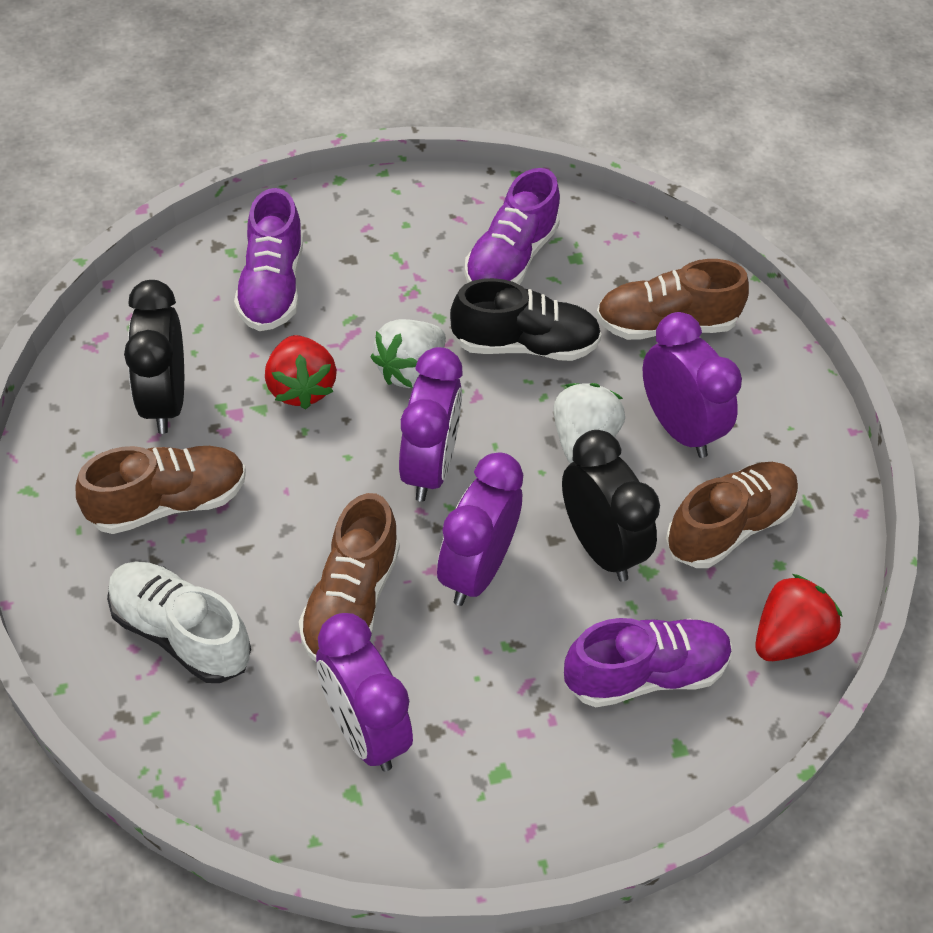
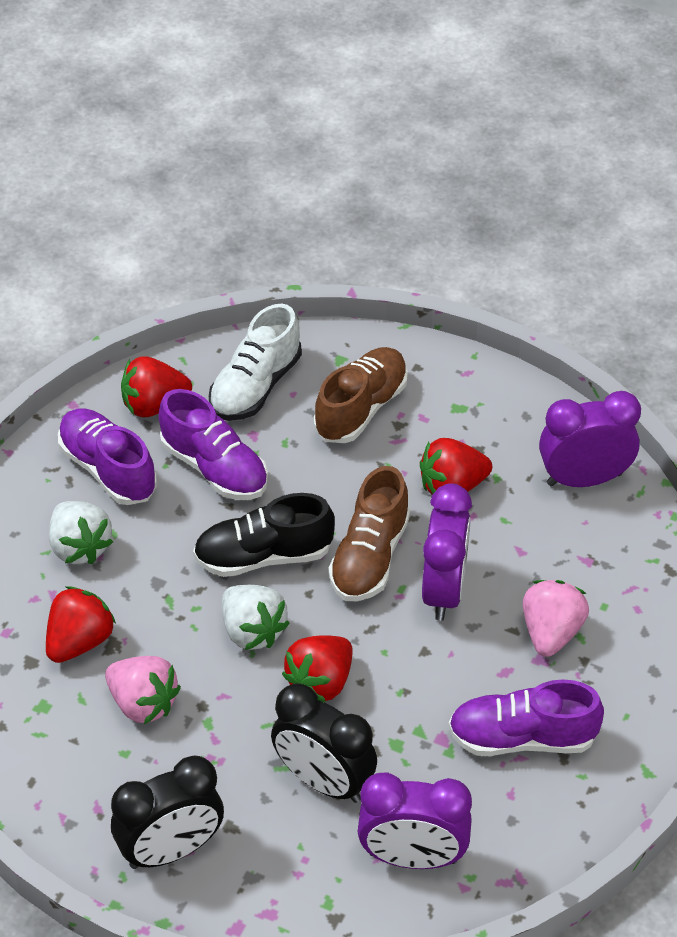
brown shoe: [76,446,246,534] [299,493,400,663] [596,259,749,340] [666,462,798,568] = 4 -> [314,347,408,443] [329,466,410,601] = 2
pink strawberry: none = 0 -> [105,656,181,724] [523,580,589,657] = 2
purple clock: [316,613,413,771] [399,347,463,502] [437,452,523,606] [643,312,742,458] = 4 -> [358,772,472,869] [422,483,472,621] [539,391,641,487] = 3
red strawberry: [265,335,337,409] [755,574,842,661] = 2 -> [46,586,116,663] [121,357,192,417] [282,635,353,703] [420,438,492,495] = 4

